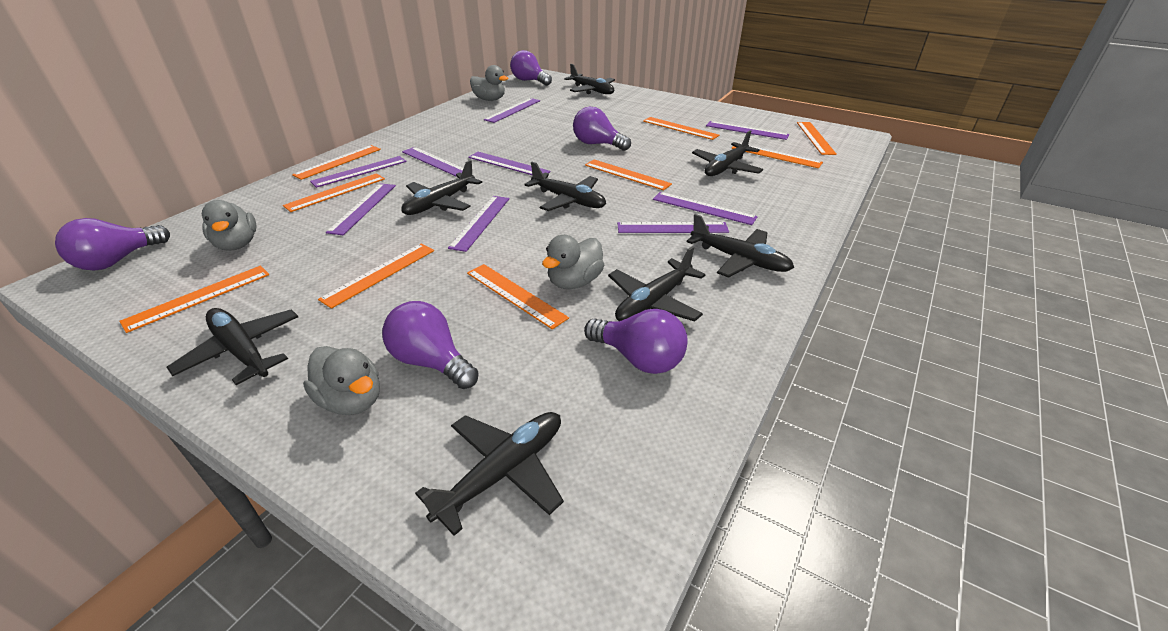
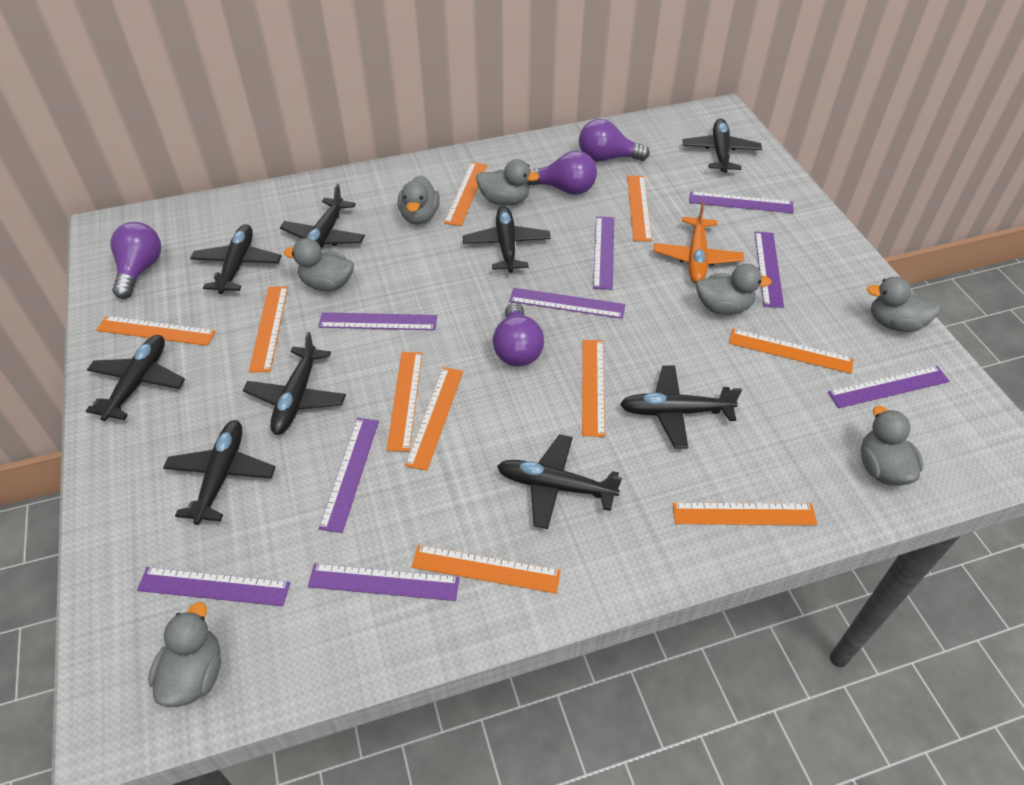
black plane: [167,308,298,385] [401,160,482,215] [415,412,564,536] [524,162,606,211] [564,64,615,94] [608,246,705,321] [687,214,794,278] [692,130,763,176] = 8 -> [86,335,185,421] [163,420,275,525] [190,224,281,294] [243,332,346,435] [280,184,365,249] [463,206,551,273] [497,434,622,529] [620,366,742,448] [683,119,762,173] = 9
grey duck: [202,200,257,251] [303,346,380,415] [470,65,508,101] [542,235,604,289] = 4 -> [148,602,221,707] [284,238,354,291] [398,175,440,225] [476,159,539,206] [696,264,772,315] [861,406,923,486] [867,277,941,332] = 7
orange plane: none = 0 -> [653,202,744,283] = 1
orange ruler: [119,266,269,333] [283,173,385,212] [292,145,381,180] [318,244,434,309] [467,264,569,329] [585,159,672,190] [643,117,719,140] [732,143,823,168] [797,122,837,155] = 9 -> [96,316,216,346] [249,286,288,372] [387,352,423,452] [405,367,463,471] [412,545,561,594] [444,162,487,226] [582,340,605,437] [627,176,652,242] [672,502,817,525] [729,329,854,374] = 10
purple light bulb: [55,218,170,271] [382,301,479,389] [510,50,552,86] [573,107,631,151] [584,309,688,374] = 5 -> [110,222,161,299] [493,302,544,366] [527,151,597,195] [579,119,650,162] = 4

